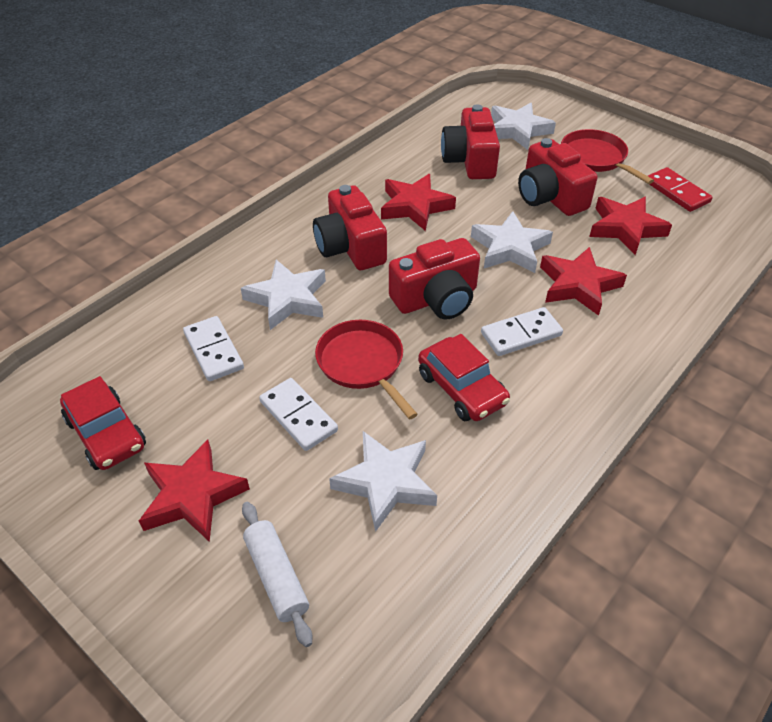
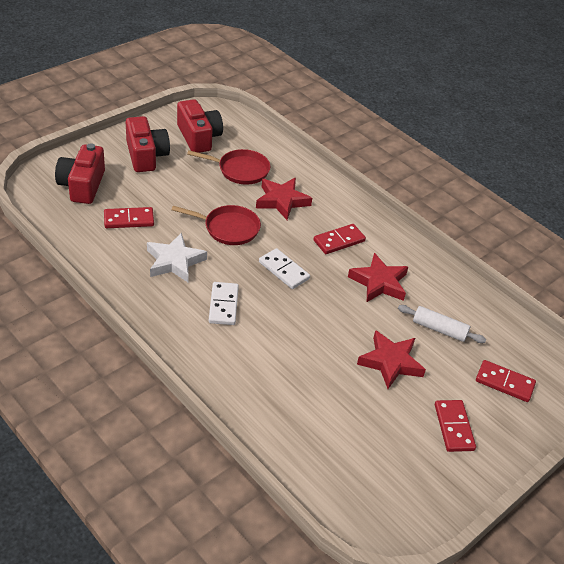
red camera: [313,185,387,270] [389,238,480,319] [441,104,500,179] [518,138,598,216] = 4 -> [55,143,105,204] [126,116,170,172] [177,99,223,153] = 3
red car: [60,376,146,470] [418,334,510,421] = 2 -> none = 0
red domino: [648,167,713,212] = 1 -> [104,207,154,228] [313,224,366,254] [435,400,476,452] [476,360,536,402] = 4
red star: [139,440,250,542] [381,174,456,231] [540,247,627,316] [589,197,672,255] = 4 -> [256,178,312,220] [348,253,408,302] [357,330,426,389] = 3
white domino: [183,316,244,381] [259,378,338,451] [481,307,563,356] = 3 -> [209,282,239,325] [259,248,310,289] = 2
white star: [241,260,326,330] [329,431,437,532] [471,211,553,273] [491,103,556,150] = 4 -> [147,232,207,282] = 1

